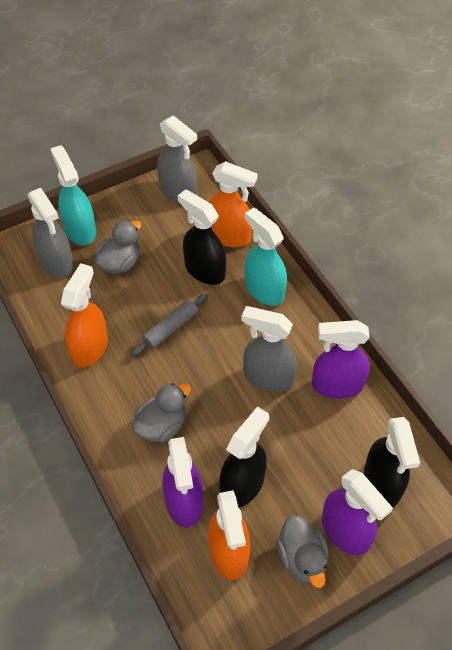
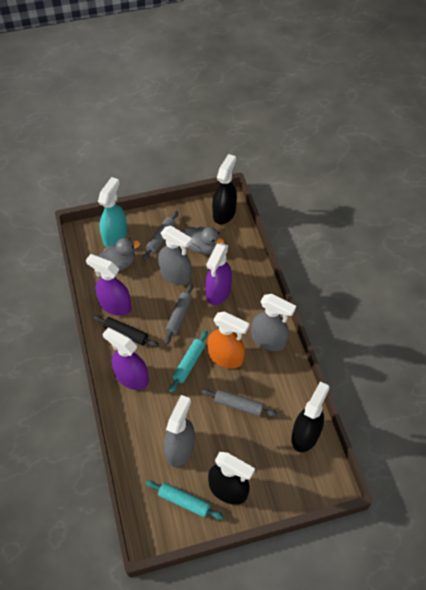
black rolling pin: none = 0 -> [93,315,159,347] = 1
grey duck: [95,220,141,274] [132,383,191,443] [276,515,329,588] = 3 -> [98,237,140,272] [184,227,224,255] = 2
grey rolling pin: [131,293,208,356] = 1 -> [142,211,178,261] [164,284,193,345] [201,389,277,417] = 3
orange spray bottle: [61,263,108,368] [208,490,250,580] [209,161,257,247] = 3 -> [207,311,250,368] = 1
turquoise rolling pin: none = 0 -> [146,480,224,520] [169,330,208,393] = 2
turquoise spray bottle: [50,145,96,245] [245,208,287,306] = 2 -> [98,177,127,247] = 1

